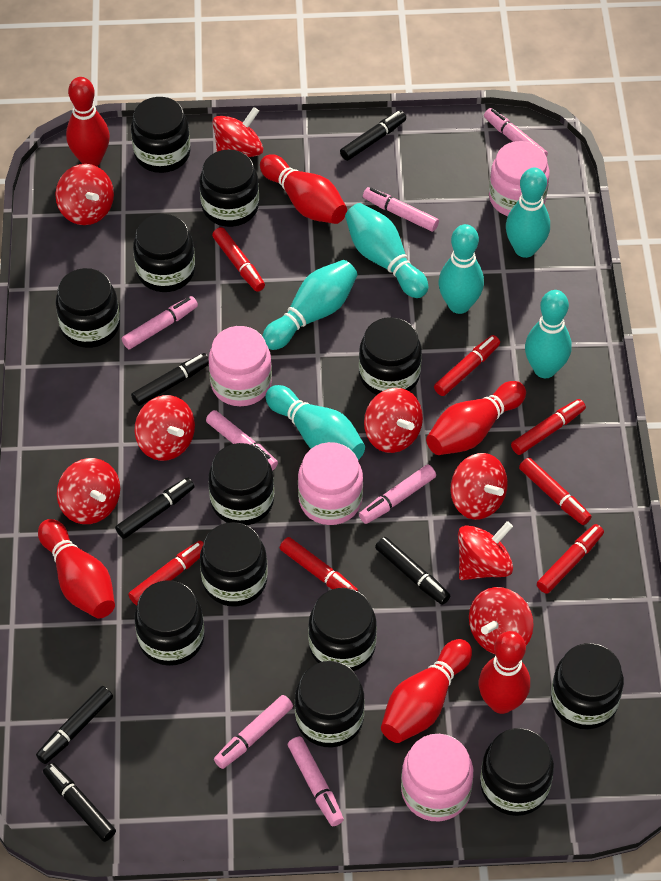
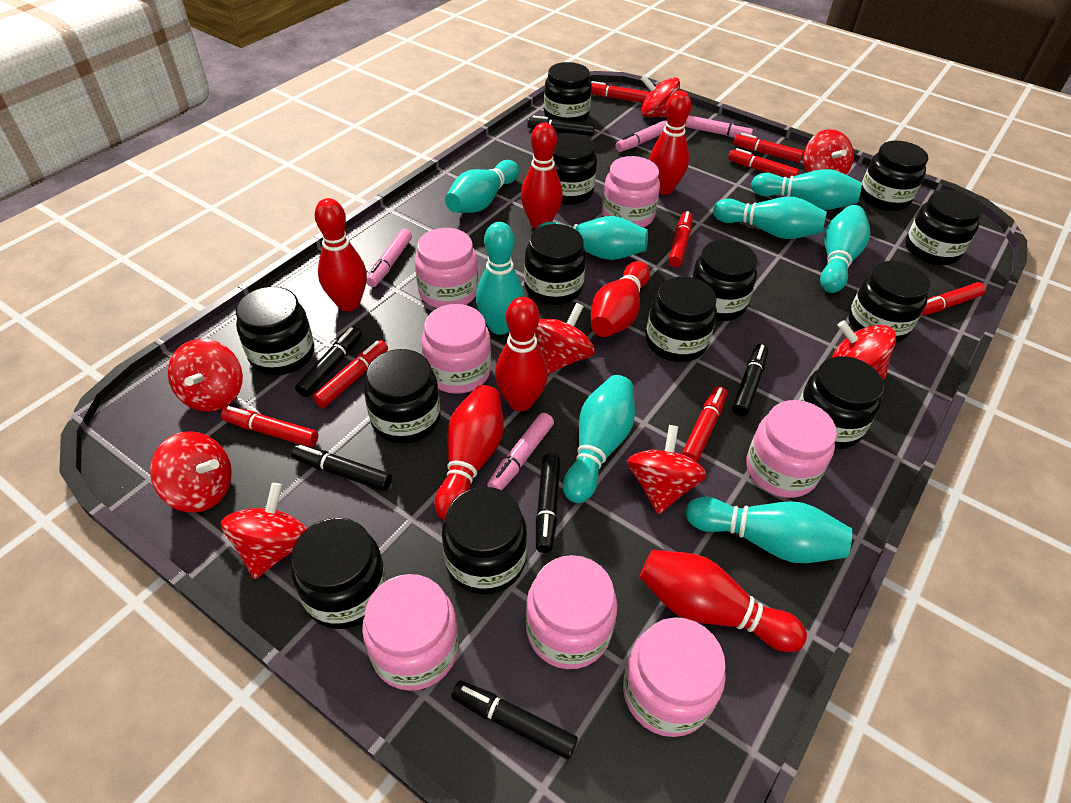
black jar: [56,268,120,348] [131,97,190,173] [133,214,195,292] [135,580,204,666] [200,149,259,227] [200,522,268,606] [208,443,274,525] [295,661,365,747] [308,588,377,671] [359,317,422,395] [480,728,554,816] [551,643,624,729] = 12 -> [236,287,314,375] [291,518,387,629] [364,349,441,444] [442,487,527,595] [524,224,586,305] [544,62,592,122] [553,133,597,205] [646,276,717,362] [692,240,757,321] [799,356,884,449] [849,261,931,343] [860,141,928,211] [905,190,983,265] = 13
pink jar: [208,326,272,406] [298,442,363,525] [401,734,473,821] [489,141,550,216] = 4 -> [362,574,459,691] [415,228,478,308] [421,304,491,394] [526,555,618,669] [602,156,660,228] [623,617,726,737] [746,400,837,498] = 7
pink marker: [122,296,198,349] [206,410,278,471] [214,695,293,769] [288,736,344,826] [359,465,436,524] [363,187,439,232] [484,108,548,157] = 7 -> [366,229,412,287] [487,413,554,490] [616,120,667,152] [685,115,753,137] = 4
red bowling pin: [38,519,115,619] [66,77,110,166] [260,154,347,224] [381,639,472,743] [426,381,526,455] [479,631,530,714] = 6 -> [315,198,367,311] [434,385,504,520] [495,297,548,411] [521,123,563,229] [591,261,650,337] [639,550,807,652] [649,91,691,195] = 7
red marker: [128,540,204,605] [212,227,265,292] [280,537,358,591] [434,335,500,396] [511,399,586,455] [519,457,591,525] [537,524,604,594] = 7 -> [221,406,318,447] [312,340,388,408] [591,81,649,103] [668,211,693,267] [682,386,727,462] [728,148,799,178] [734,133,804,162] [921,282,986,316] = 8
turquoise bowling pin: [262,260,358,350] [266,385,365,460] [345,203,428,298] [439,224,484,314] [506,168,550,258] [525,290,572,378] = 6 -> [445,160,519,213] [476,222,524,335] [537,216,648,260] [563,375,635,503] [686,497,852,563] [713,197,827,239] [751,169,862,210] [820,205,870,293] = 8

